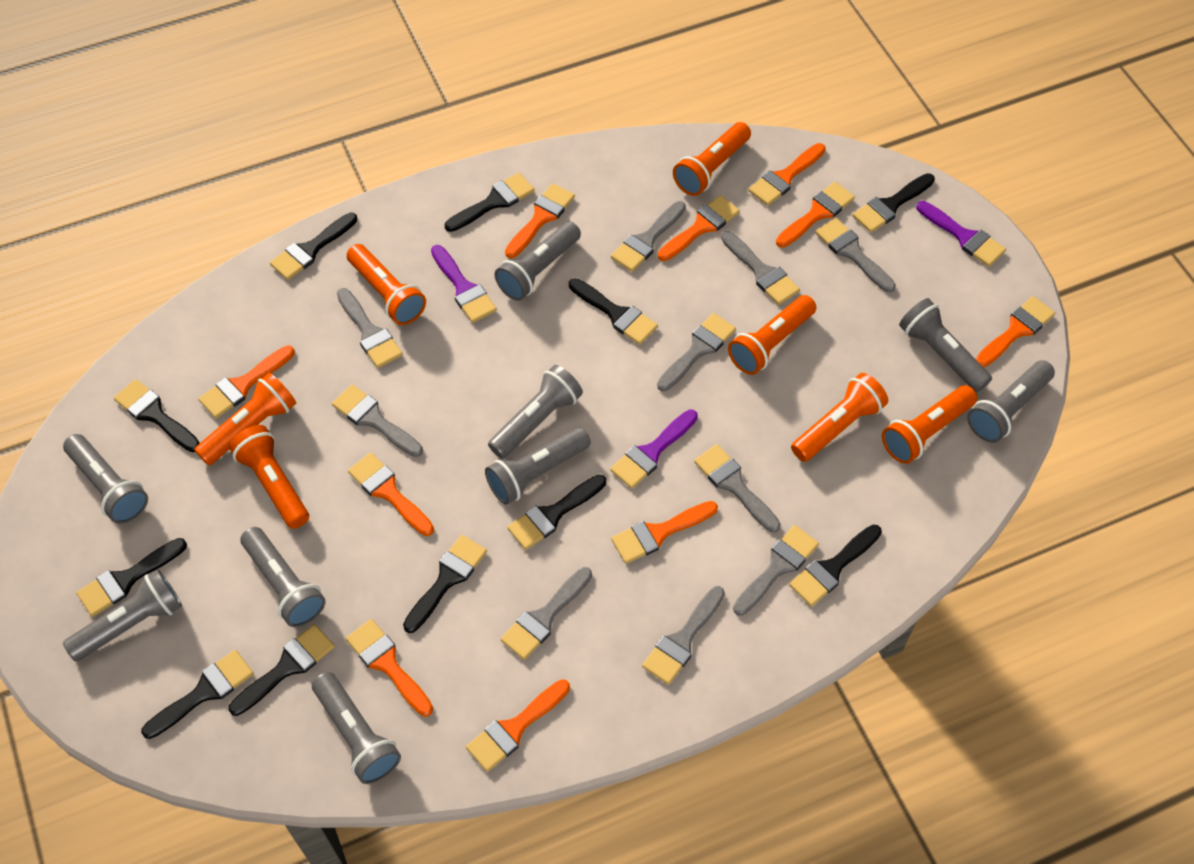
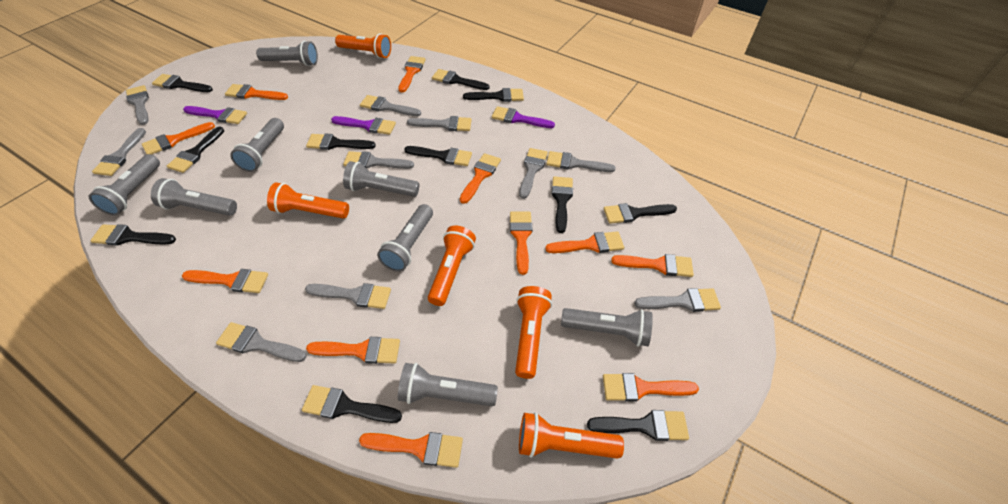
grey flashlight: [63,434,148,524] [63,570,182,661] [240,527,326,627] [312,672,401,784] [485,427,591,505] [488,365,583,459] [494,221,581,301] [899,298,992,392] [967,360,1055,443] = 9 -> [89,154,160,216] [151,178,237,216] [230,118,284,172] [256,41,318,66] [343,161,419,197] [377,204,433,272] [398,363,498,406] [561,308,653,346] = 8
orange brush: [198,345,295,419] [346,619,433,717] [348,453,434,536] [466,679,570,772] [505,183,575,258] [611,501,718,564] [658,195,740,261] [748,143,826,206] [776,182,855,248] [976,296,1055,368] = 10 -> [142,122,215,155] [182,269,268,293] [225,84,288,100] [306,337,400,364] [359,432,463,468] [398,56,426,93] [460,153,501,204] [510,212,533,275] [545,231,624,253] [603,373,699,402] [611,254,694,277] = 11
orange flashlight: [194,373,296,465] [229,425,309,529] [347,244,426,325] [673,122,751,196] [728,295,816,375] [791,373,888,462] [882,385,977,464] = 7 -> [267,183,349,218] [335,33,391,58] [428,226,476,306] [515,286,552,379] [519,412,624,459] = 5

